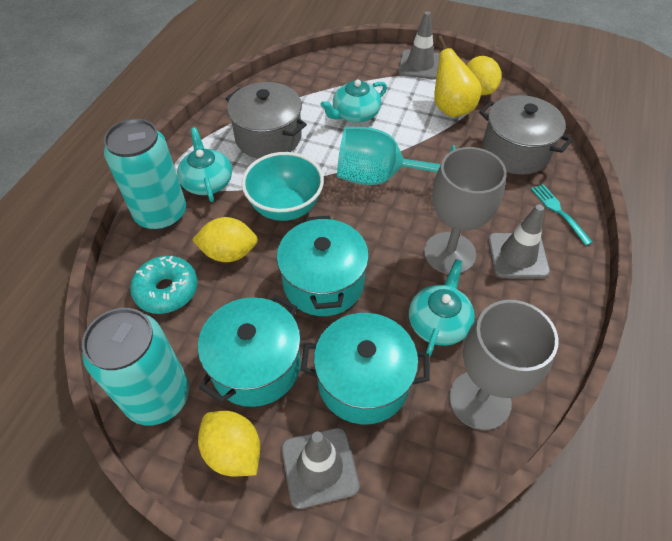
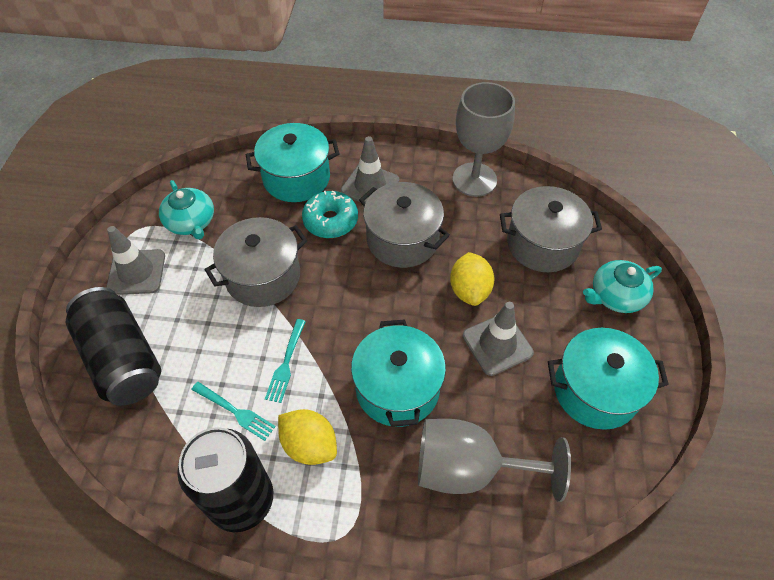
black can: none = 0 -> [66,287,161,406] [177,427,273,532] = 2
grey pot: [225,82,307,159] [479,95,573,175] = 2 -> [205,217,308,307] [359,182,450,268] [500,186,602,272] = 3
turquoise bowl: [242,152,324,221] = 1 -> none = 0
turquoise can: [82,308,189,425] [104,119,186,230] = 2 -> none = 0
turquoise fork: [531,184,593,246] = 1 -> [191,382,276,441] [265,319,306,403] = 2
turquoise goblet: [337,127,455,185] = 1 -> none = 0
turquoise teapot: [177,127,232,202] [320,80,387,123] [409,259,475,357] = 3 -> [159,180,214,240] [583,260,662,313] = 2
yellow lemon: [192,217,258,262] [198,411,260,476] [467,56,501,95] = 3 -> [278,409,337,465] [450,252,495,306] = 2
yellow pear: [434,35,482,117] = 1 -> none = 0

